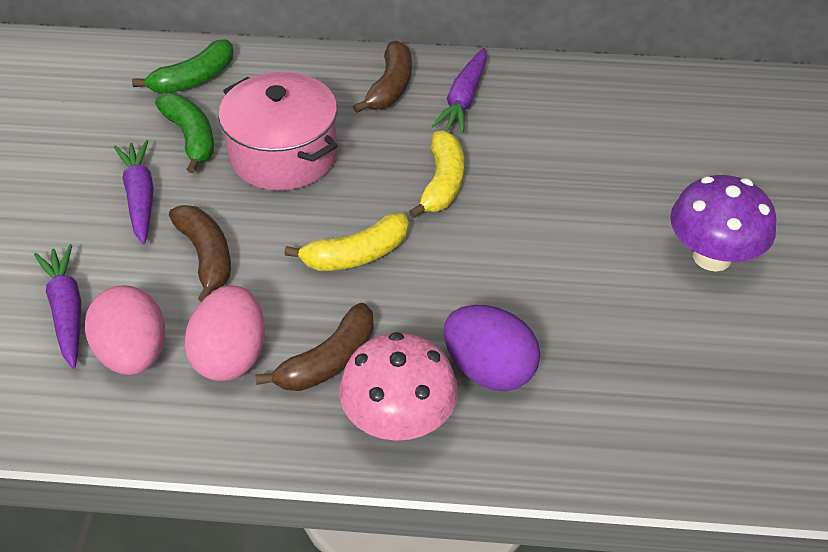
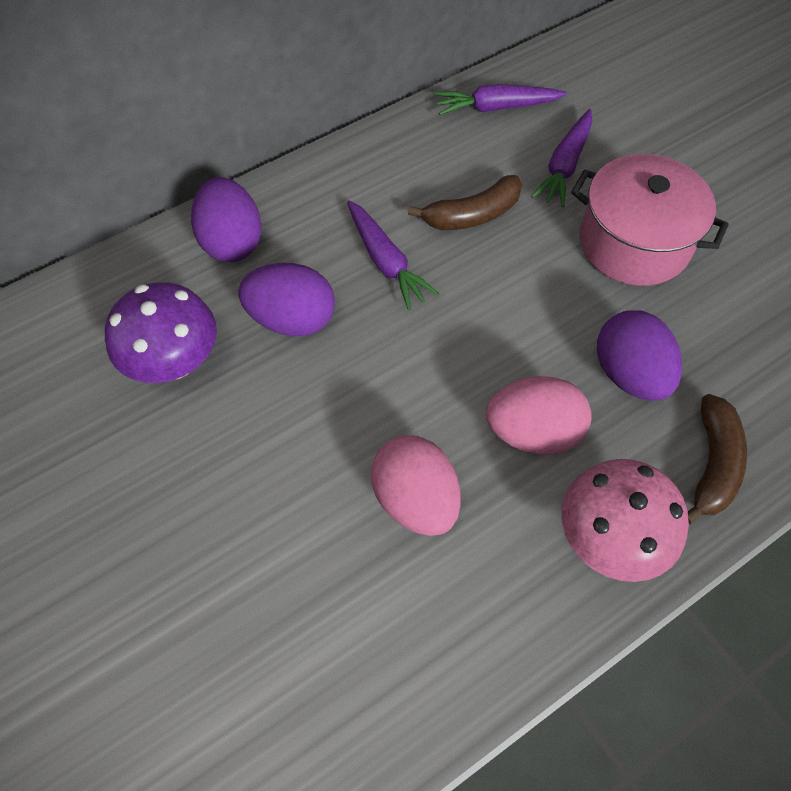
brown banana: [169,205,231,302] [255,303,374,391] [353,40,412,113] = 3 -> [408,175,522,230] [688,394,747,524] = 2
green banana: [132,39,234,94] [155,94,214,173] = 2 -> none = 0
purple egg: [444,305,540,391] = 1 -> [191,177,262,262] [238,263,335,336] [597,310,682,401] = 3
yellow banana: [284,213,409,271] [409,131,464,218] = 2 -> none = 0

